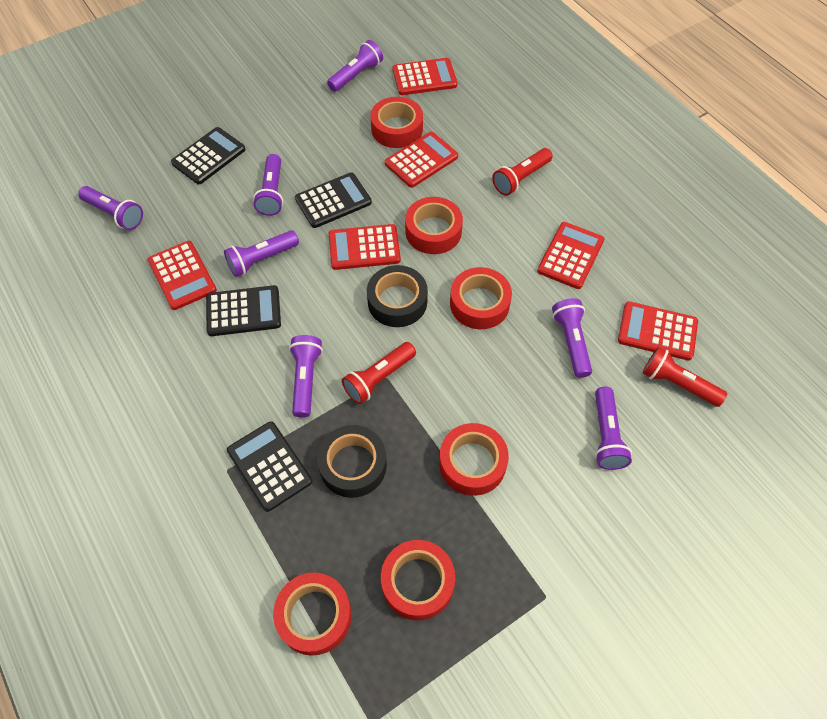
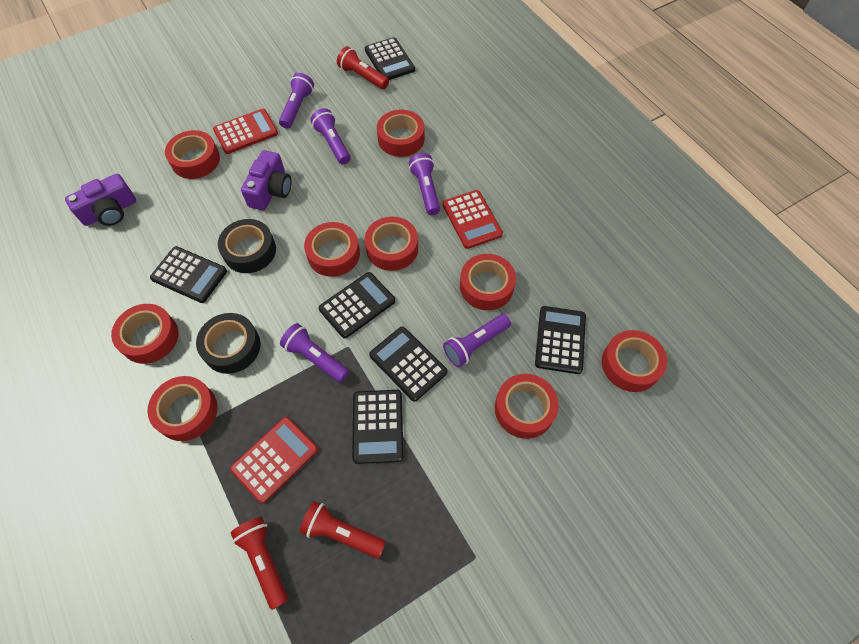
black calculator: [171,127,246,184] [206,285,281,336] [227,421,312,512] [295,173,372,228] = 4 -> [150,246,227,303] [319,272,395,338] [352,390,404,464] [365,37,415,80] [369,327,447,402] [535,306,586,374] = 6
purple camera: none = 0 -> [65,174,136,226] [241,150,292,210] = 2
purple flashlight: [78,186,143,230] [224,230,299,277] [253,154,283,216] [289,335,323,418] [327,40,383,92] [552,298,592,378] [595,387,632,470] = 7 -> [279,73,314,129] [280,323,349,383] [311,108,351,164] [409,153,440,215] [443,314,511,367] = 5
red calculator: [148,241,217,310] [328,224,401,270] [385,132,458,188] [393,58,457,95] [537,222,604,289] [618,301,698,360] = 6 -> [213,109,278,154] [230,417,318,504] [442,190,503,249] = 3
red tape: [273,573,352,656] [371,97,423,148] [381,540,455,620] [405,197,463,254] [439,423,509,496] [450,267,512,329] = 6 -> [111,304,178,364] [147,376,217,441] [165,130,220,179] [304,222,360,277] [365,217,418,271] [377,110,425,157] [460,254,516,310] [495,374,559,439] [602,330,667,392] = 9

